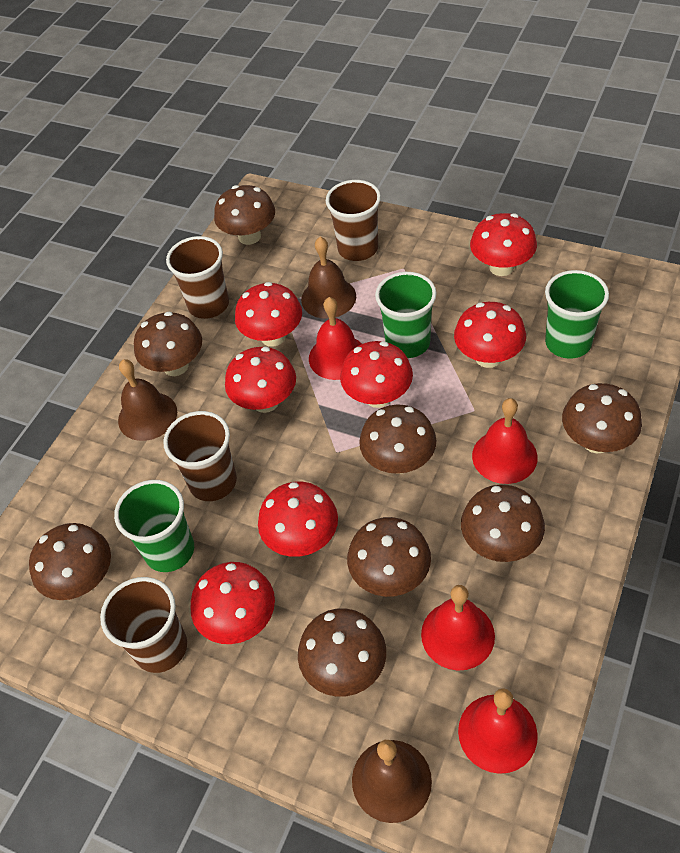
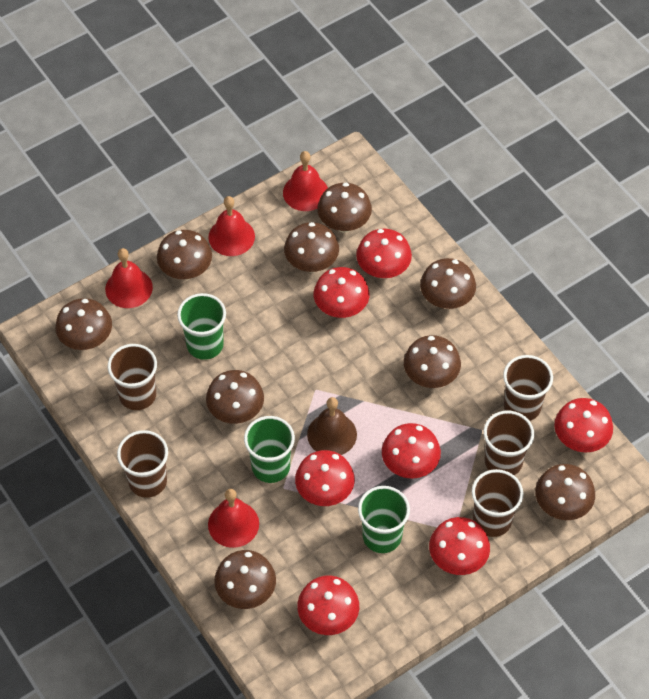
brown bell: [118,359,177,441] [301,237,356,319] [352,740,432,823] = 3 -> [307,397,357,455] = 1
brown cup: [100,577,187,673] [163,411,237,501] [166,236,229,319] [326,180,381,261] = 4 -> [108,344,157,410] [117,430,168,498] [472,469,523,537] [484,411,534,475] [503,355,553,421] = 5
brown mushroom: [29,523,111,600] [134,312,202,376] [214,185,275,245] [298,608,386,697] [347,517,431,597] [359,405,437,474] [461,485,545,562] [562,383,642,453] = 8 -> [55,298,112,350] [157,230,212,280] [206,370,264,424] [214,550,276,609] [284,222,339,273] [317,183,372,233] [404,335,461,388] [420,258,476,309] [535,464,595,520] = 9

